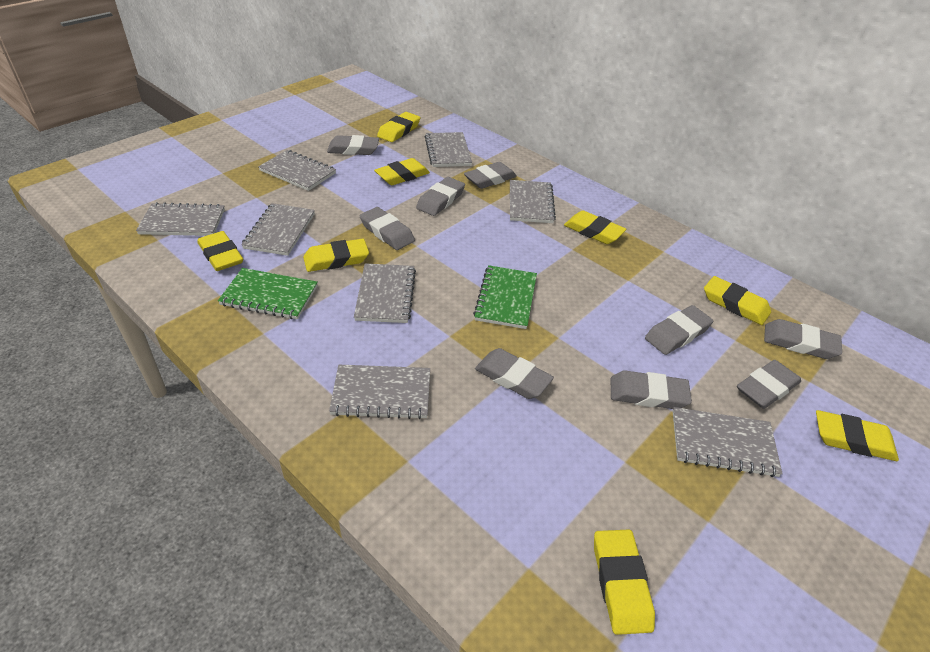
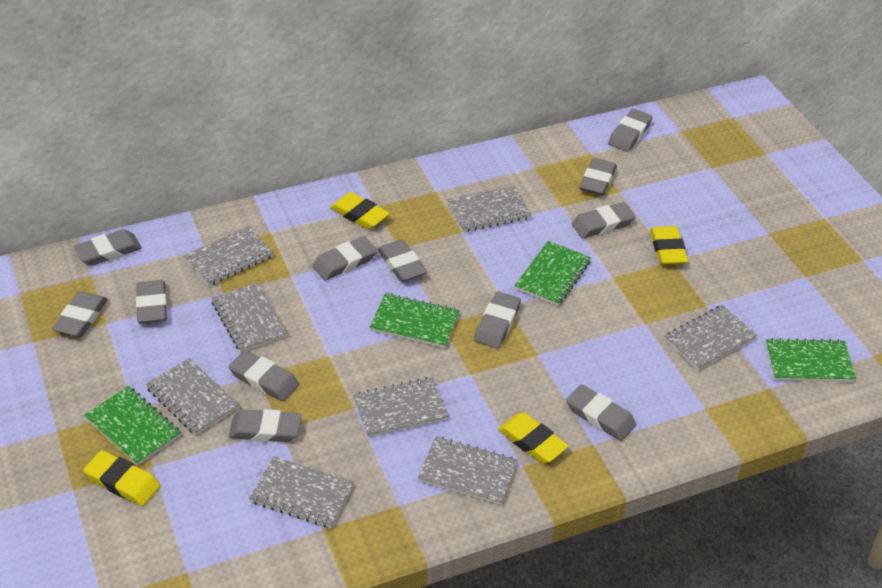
green notebook: [218,268,318,319] [473,265,537,329] = 2 -> [84,386,181,466] [370,293,460,348] [515,241,591,306] [766,338,856,382] = 4
grey eraser: [327,135,379,155] [360,207,415,250] [416,177,465,216] [464,162,517,189] [475,348,554,399] [610,370,692,409] [645,305,713,355] [737,360,801,409] [764,319,842,359] = 9 -> [52,291,108,337] [73,229,142,266] [136,280,167,323] [229,350,299,401] [229,409,301,442] [312,236,377,280] [377,240,427,282] [474,291,521,348] [566,384,636,441] [571,202,635,238] [579,158,617,196] [608,109,652,152] = 12
yellow eraser: [198,231,243,271] [303,239,369,272] [374,158,430,185] [377,112,420,142] [564,211,626,244] [594,530,655,635] [704,276,771,325] [816,410,899,461] = 8 -> [83,450,160,506] [330,192,390,229] [498,412,569,463] [650,226,688,265] = 4

